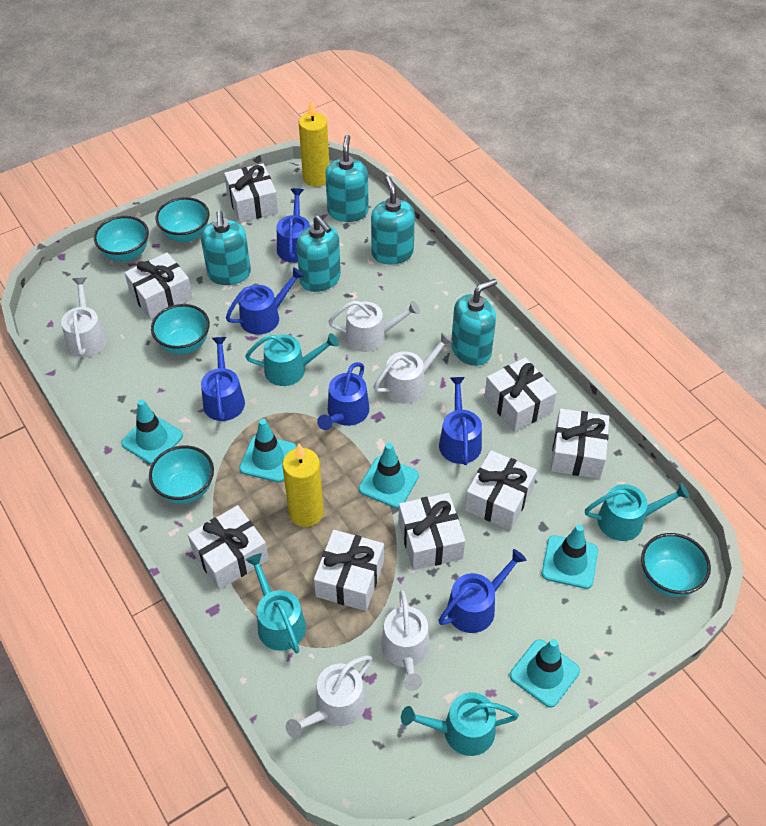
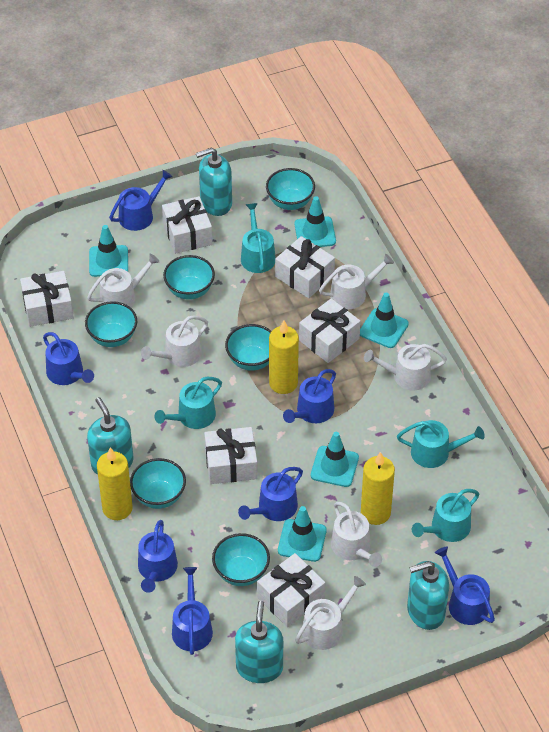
blue watering can: [201,337,245,421] [226,267,304,335] [277,188,310,263] [317,362,369,430] [438,549,526,633] [439,377,482,465] = 6 -> [43,332,94,385] [109,170,173,231] [138,520,178,593] [172,567,213,655] [238,467,303,521] [283,369,336,423] [435,546,495,625] = 7
turquoise bowl: [94,216,149,262] [149,445,214,504] [151,304,210,354] [156,197,209,242] [641,533,711,597] = 5 -> [85,301,137,347] [130,458,186,509] [163,255,215,300] [212,533,270,586] [225,324,271,371] [266,168,315,210] = 6
turquoise soap dispenser: [201,211,251,285] [297,216,341,292] [325,135,369,222] [371,176,415,265] [451,279,497,366] = 5 -> [87,397,133,475] [196,147,232,216] [235,601,283,683] [407,561,449,630] = 4
white gift: [124,252,193,319] [188,505,269,590] [224,163,279,223] [314,530,384,611] [398,493,465,570] [465,450,537,530] [484,357,557,432] [551,409,609,479] = 8 -> [20,271,74,327] [162,196,213,254] [204,427,258,484] [257,553,325,627] [275,236,335,298] [299,298,361,363] = 6
white watering can: [61,277,107,357] [286,655,372,738] [328,301,420,352] [374,333,453,404] [381,590,430,691] = 5 -> [87,254,160,307] [141,315,208,367] [295,576,366,650] [319,254,394,309] [331,502,382,567] [364,344,447,390] = 6
yellow candle: [282,444,324,527] [299,99,329,187] = 2 -> [97,447,133,520] [269,320,299,394] [361,452,395,525] = 3

